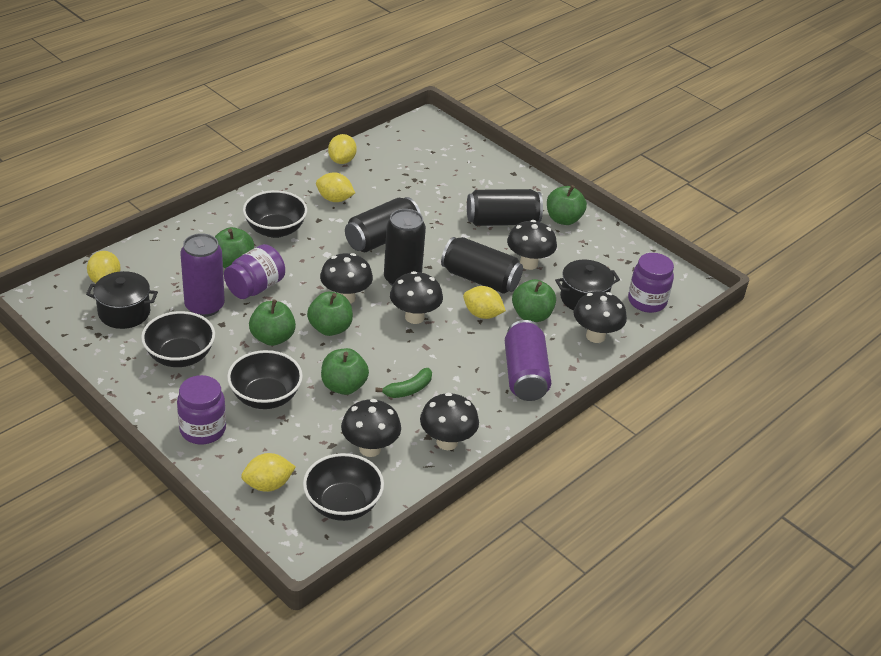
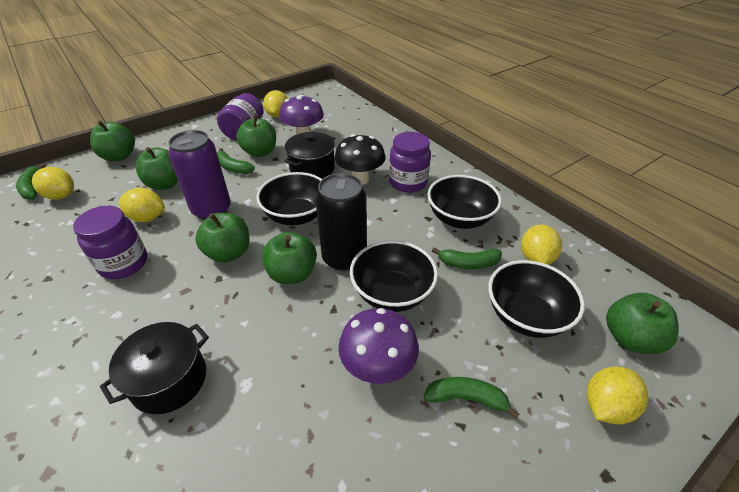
black can: [345,197,421,252] [384,209,426,286] [441,237,523,294] [467,189,543,226] = 4 -> [315,173,367,271] = 1
black mushroom: [320,253,373,304] [341,399,401,457] [390,271,443,324] [420,393,479,450] [507,220,557,270] [574,291,627,343] = 6 -> [335,134,385,185] = 1
green banana: [375,368,432,398] = 1 -> [16,164,46,200] [217,148,255,174] [423,377,519,419] [432,248,502,269] = 4
purple can: [180,233,225,317] [505,320,551,401] = 2 -> [168,130,231,220] = 1
purple mushroom: none = 0 -> [279,95,324,135] [338,308,419,384] = 2

